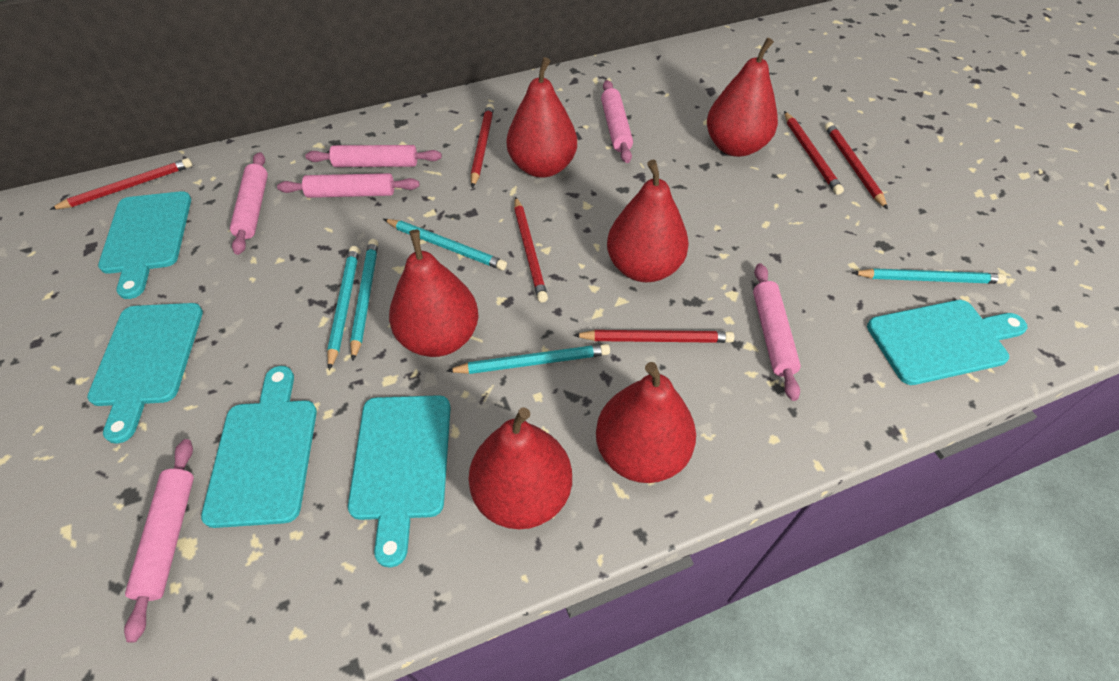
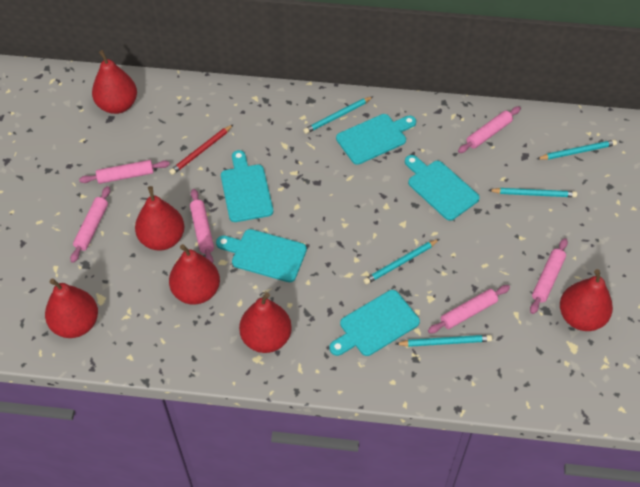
red pencil: [50,158,193,210] [471,104,494,188] [514,197,548,302] [573,330,734,343] [784,111,844,195] [825,122,888,209] = 6 -> [169,125,233,175] = 1

